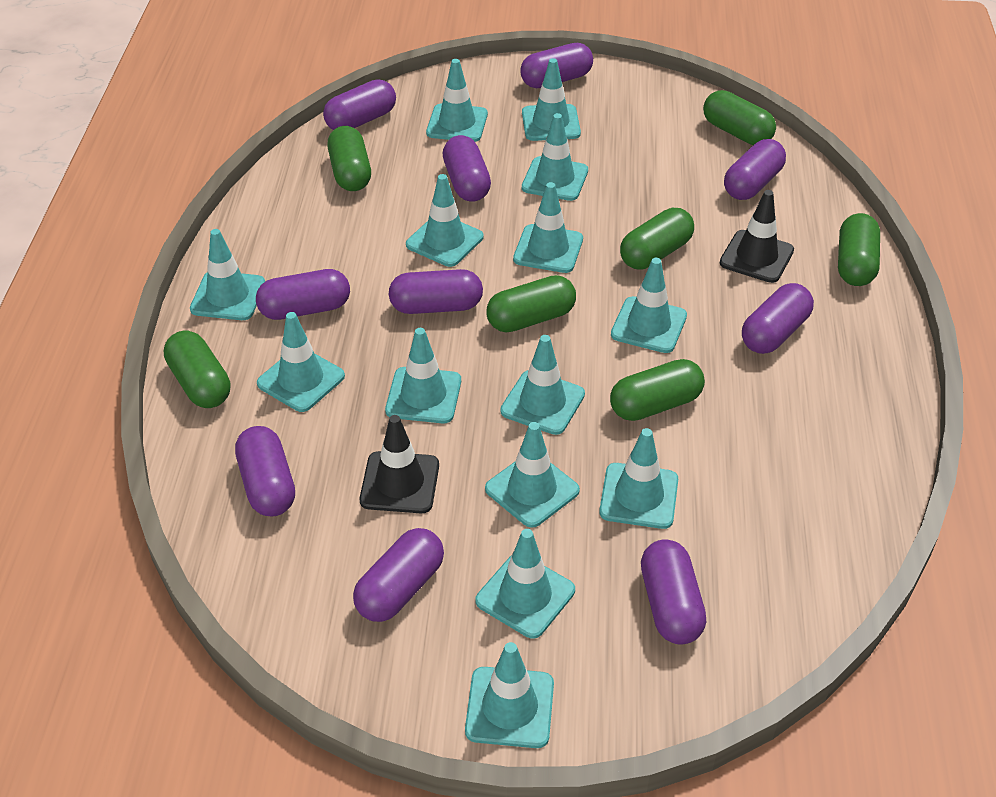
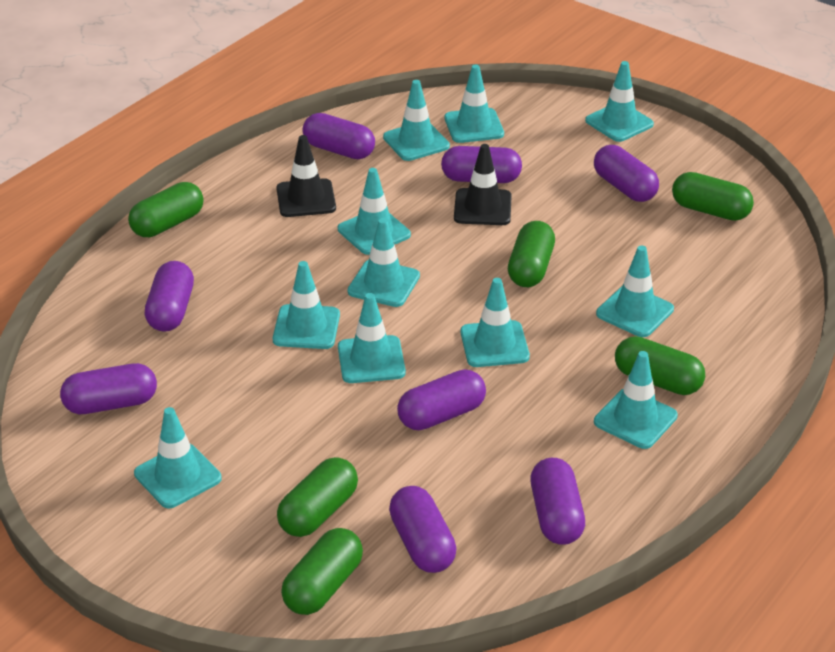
green capsule: [164,331,230,408] [327,126,371,191] [486,275,576,333] [610,359,705,421] [620,208,694,269] [703,90,776,145] [838,213,880,286] = 7 -> [128,182,204,237] [277,457,358,537] [281,528,363,615] [508,221,555,287] [615,336,705,395] [672,172,754,221] = 6
purple capsule: [235,426,295,517] [256,269,350,320] [323,80,396,130] [353,528,444,622] [389,269,483,314] [443,135,491,202] [521,43,593,88] [641,539,706,645] [724,139,786,200] [742,283,814,354] = 10 -> [60,363,157,414] [144,261,194,332] [303,113,375,159] [389,486,456,573] [397,369,486,430] [441,146,522,183] [530,458,585,545] [594,145,659,202] = 8
turquoise traffic cone: [190,229,265,320] [257,312,345,412] [385,328,461,423] [406,174,484,267] [426,59,488,142] [465,642,554,748] [475,529,575,639] [485,422,580,528] [500,335,585,435] [513,182,583,273] [522,58,581,141] [522,113,588,201] [599,428,678,529] [611,258,687,353] = 14 -> [134,407,222,508] [273,261,340,349] [338,168,411,255] [338,293,406,383] [347,218,420,307] [383,80,450,161] [445,65,504,143] [461,278,530,367] [585,61,654,142] [594,351,678,449] [596,245,674,337] = 11

